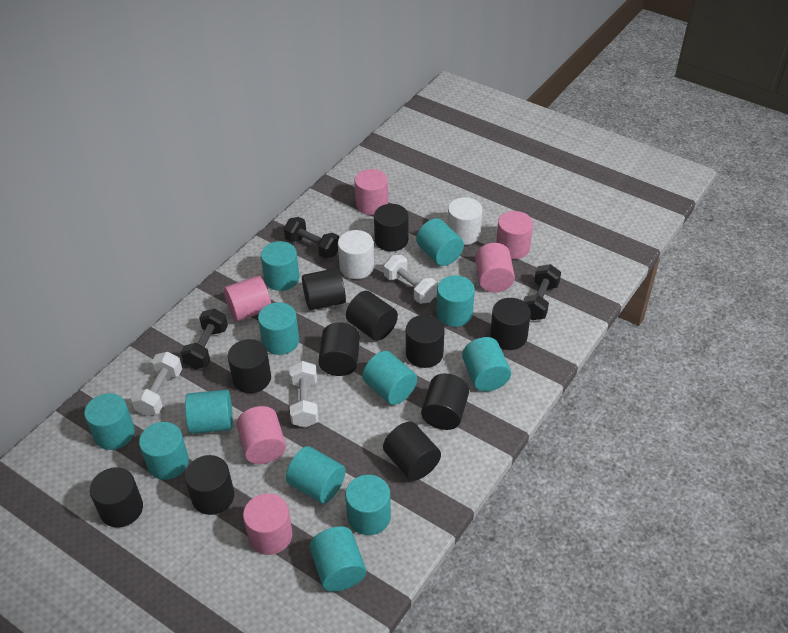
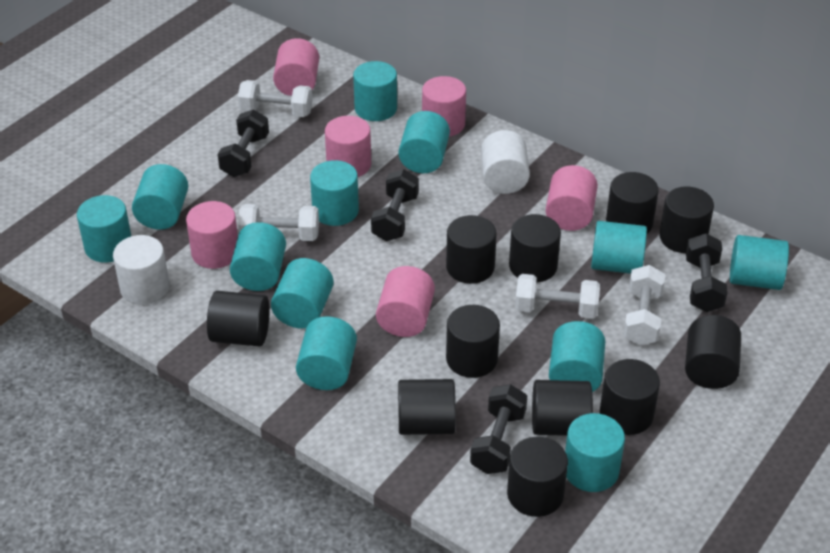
black dumbbell: [181,309,228,369] [284,217,340,258] [523,264,561,320] = 3 -> [218,110,269,177] [371,169,419,241] [470,384,527,474] [686,233,728,312] = 4
white dumbbell: [131,352,182,416] [290,361,318,428] [384,255,438,304] = 3 -> [238,80,313,117] [238,204,319,241] [515,274,600,319] [623,265,665,346] = 4

